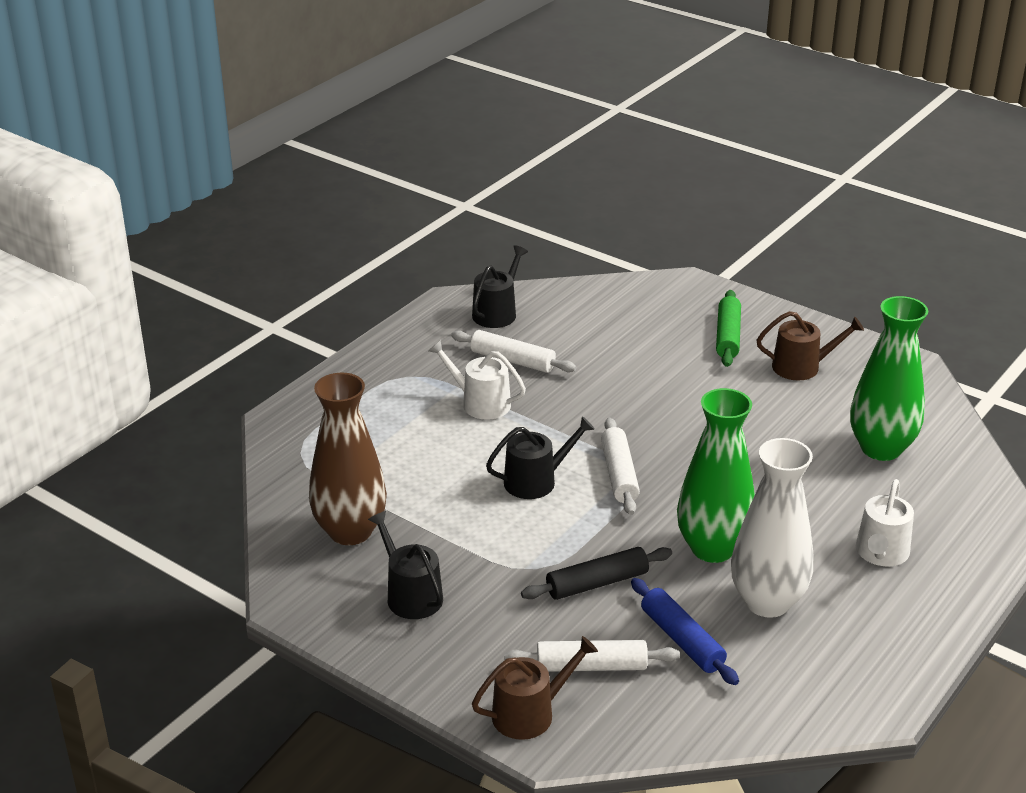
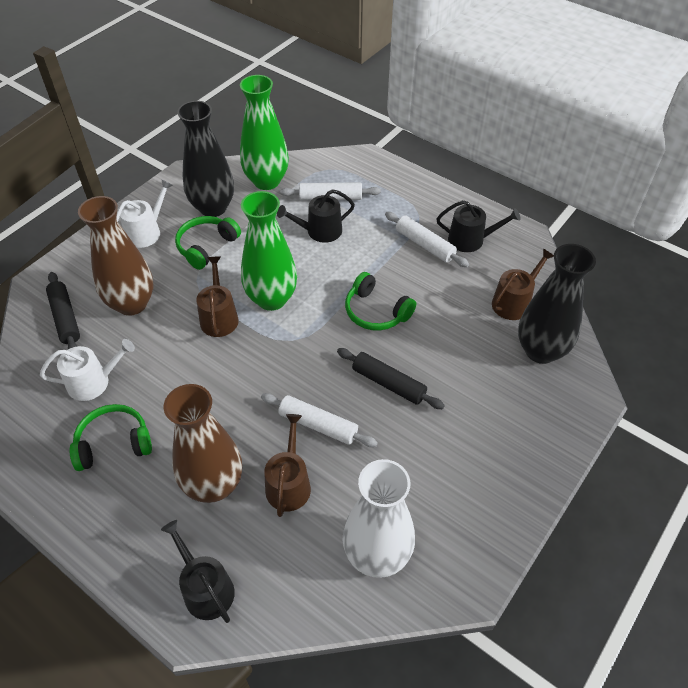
black rolling pin: [521,547,672,600] = 1 -> [46,272,80,349] [337,348,445,409] = 2
black vase: none = 0 -> [177,101,234,217] [518,244,596,364] = 2
blue rolling pin: [631,578,739,685] = 1 -> none = 0
brown vase: [309,373,387,545] = 1 -> [78,196,153,316] [164,384,242,503] = 2
brown watering can: [472,636,598,740] [757,311,864,381] = 2 -> [196,257,239,337] [264,414,311,517] [492,249,554,320] = 3
green headphones: none = 0 -> [69,404,152,471] [175,216,241,270] [345,272,416,330] = 3
green rolling pin: [716,290,741,367] = 1 -> none = 0

